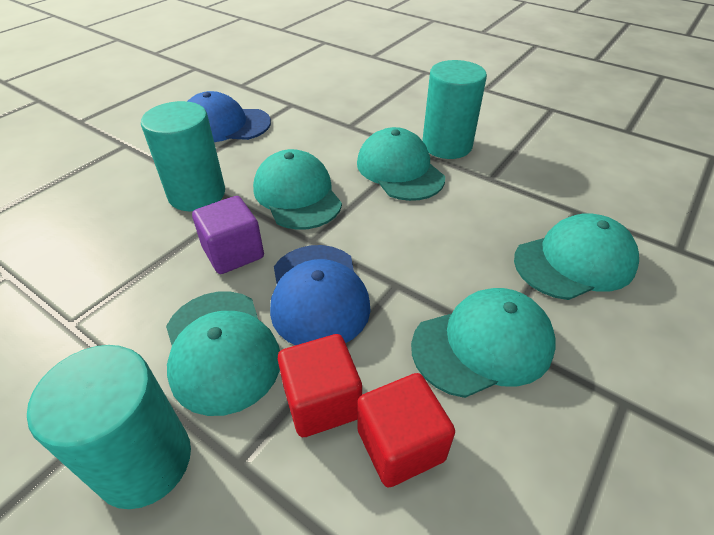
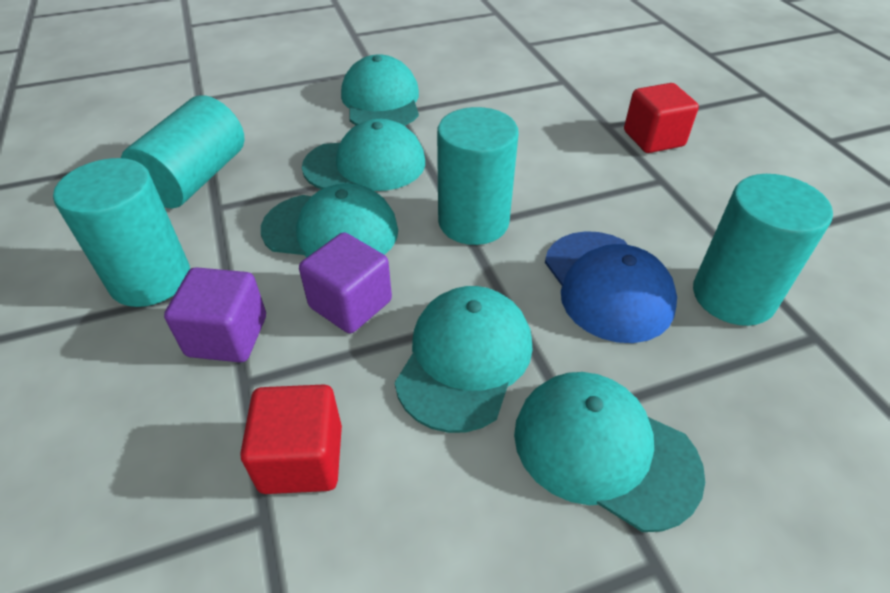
blue cap: [187,91,271,142] [270,245,371,345] = 2 -> [545,231,677,343] = 1
purple cube: [192,196,264,274] = 1 -> [164,267,266,362] [299,232,392,333] = 2
turquoise cylinder: [27,345,191,509] [141,101,225,211] [422,60,487,159] = 3 -> [53,158,190,307] [121,95,244,209] [437,107,519,245] [693,174,833,326] = 4

